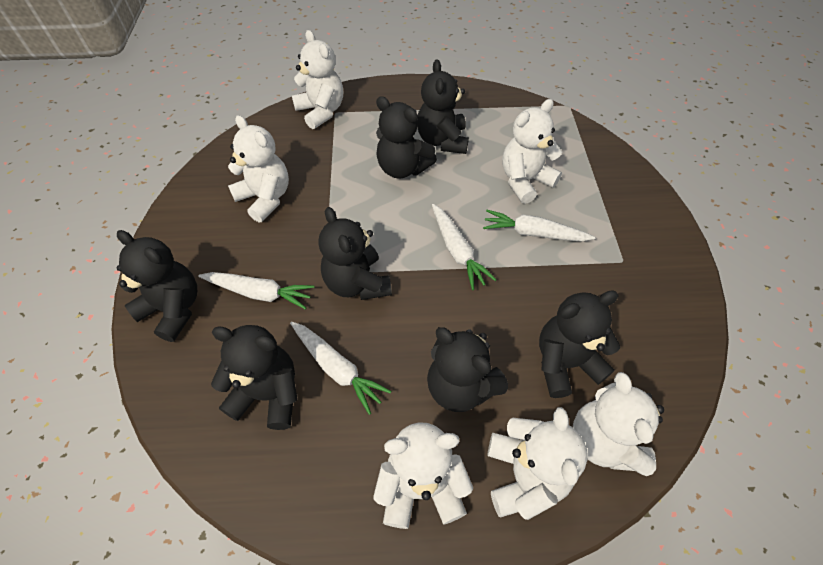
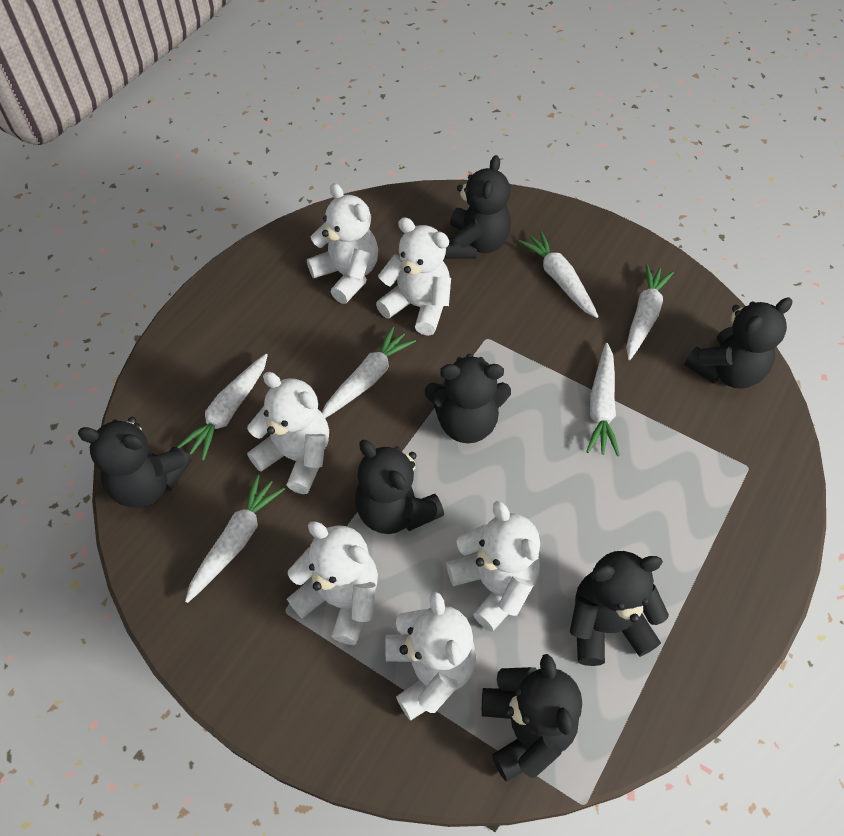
white carrot: [198,272,314,310] [290,322,391,415] [432,204,496,290] [483,210,595,242] = 4 -> [177,354,268,461] [185,474,285,603] [322,326,416,418] [518,231,599,318] [586,343,620,457] [626,264,674,360] = 6

